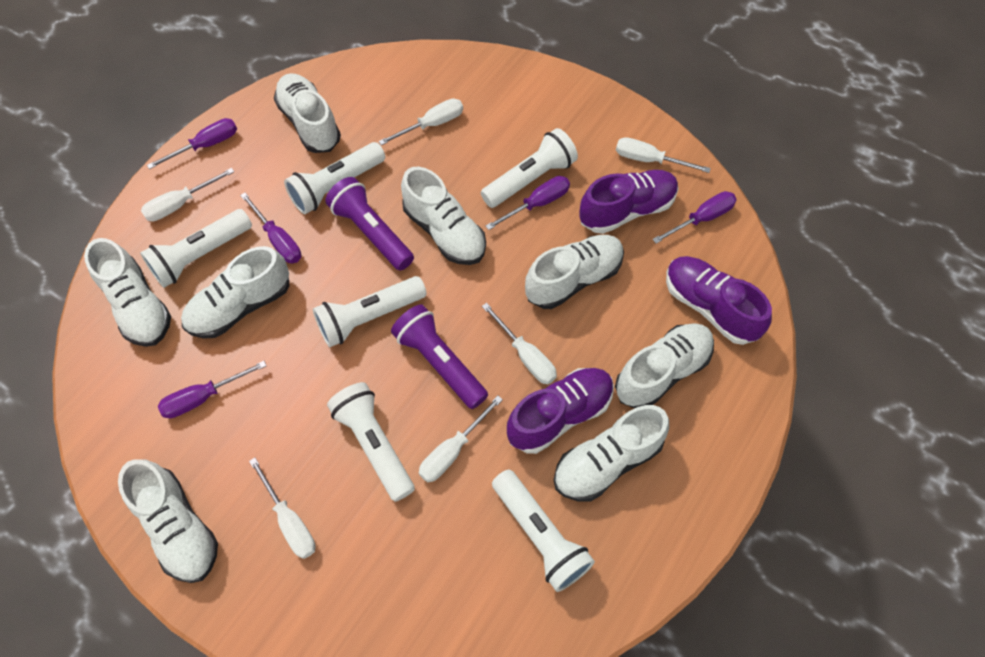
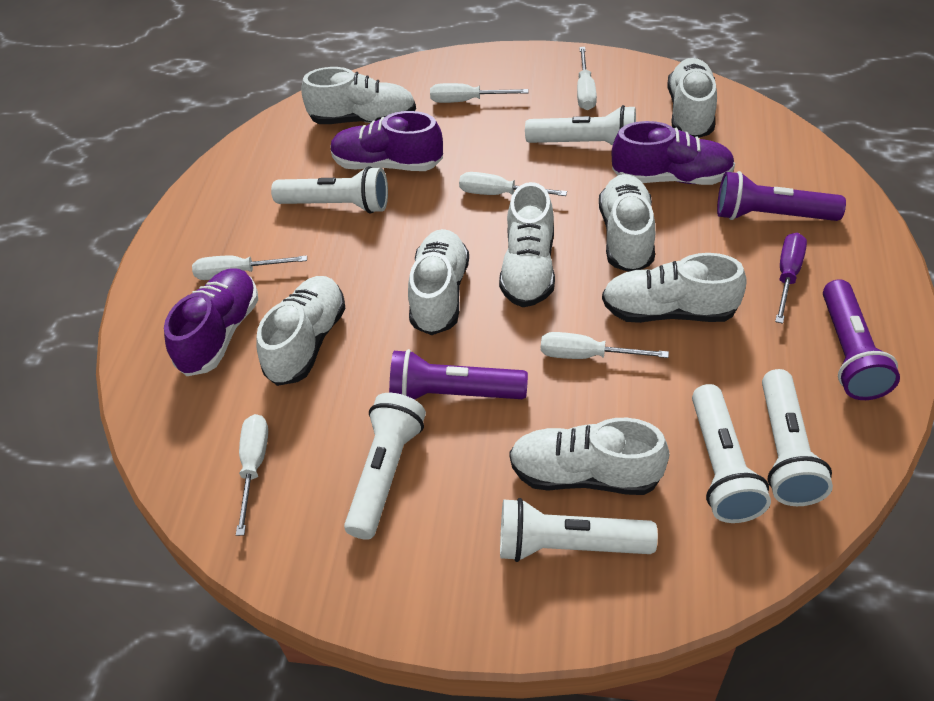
purple flashlight: [325,177,414,271] [391,304,488,409] = 2 -> [389,349,528,400] [717,171,846,221] [823,279,900,400] = 3
purple screwdriver: [147,118,237,169] [158,361,266,418] [240,193,301,263] [486,176,570,230] [652,191,737,244] = 5 -> [775,233,807,324] = 1

